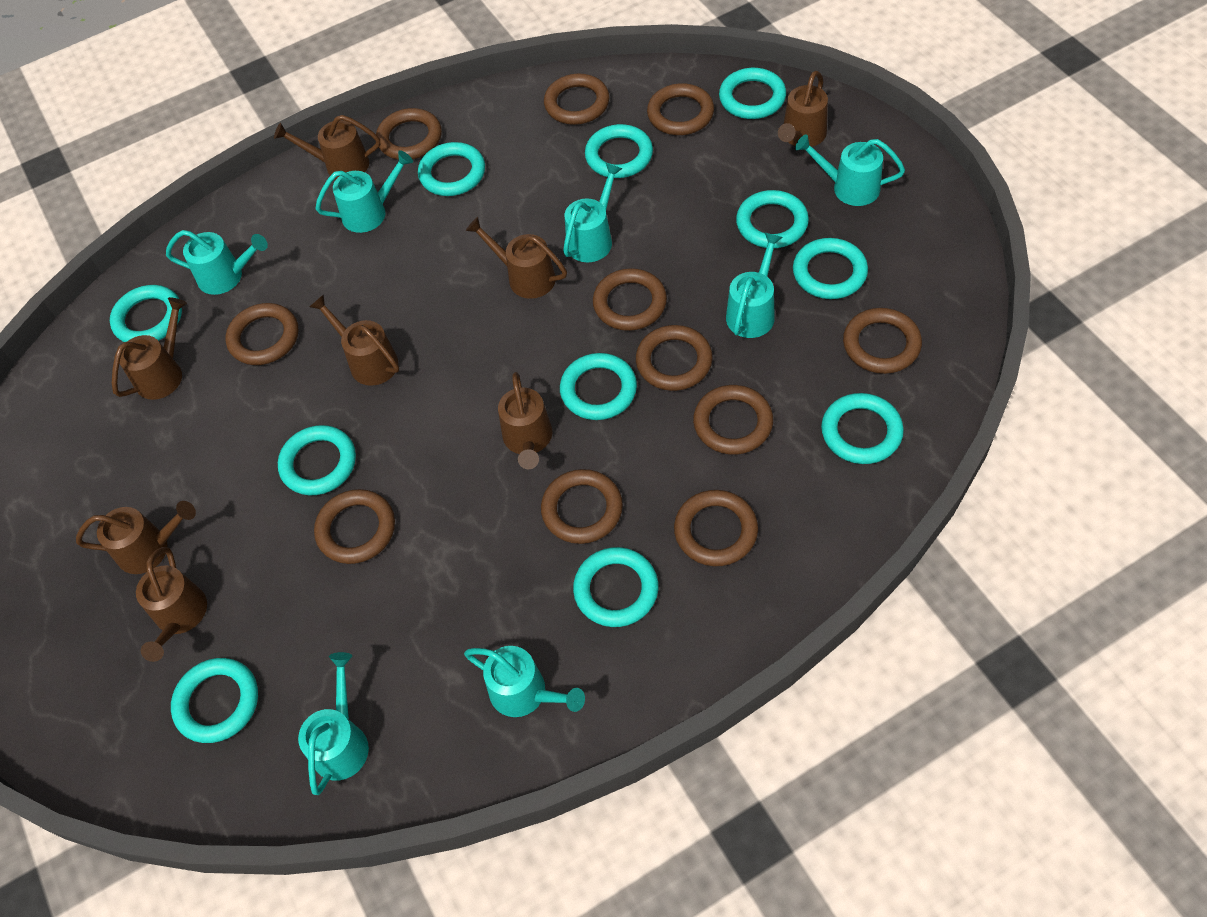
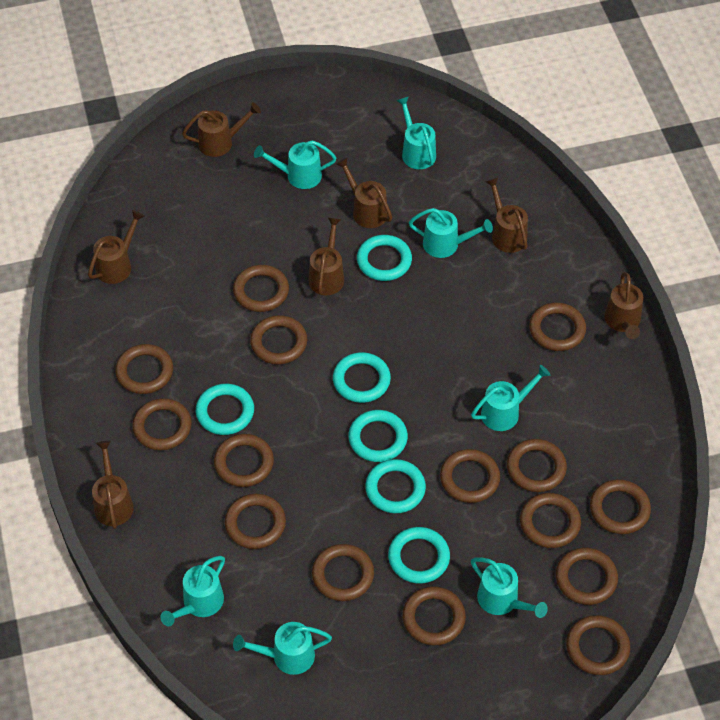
brown ring: [226,303,299,365] [314,489,395,564] [376,108,442,160] [541,469,623,544] [544,74,609,125] [593,268,667,331] [636,325,713,391] [647,83,714,135] [674,490,758,566] [693,385,773,455] [843,308,922,374] = 11 -> [115,344,173,394] [132,398,192,450] [214,434,274,487] [225,494,286,549] [233,265,289,312] [250,315,307,364] [312,544,374,601] [402,586,466,645] [440,449,500,503] [507,439,567,492] [520,493,581,548] [529,303,586,351] [556,548,618,605] [566,615,630,675] [590,479,651,534] = 15
brown watering can: [76,501,196,574] [112,297,187,400] [136,547,207,662] [274,115,380,179] [310,294,399,386] [466,217,567,299] [498,372,552,469] [778,71,828,147] = 8 -> [88,210,144,284] [92,441,134,529] [182,102,261,157] [309,218,344,295] [336,157,392,228] [485,178,528,253] [604,272,643,339] = 7
turquoise ring: [110,285,182,342] [171,658,258,743] [278,425,356,495] [418,142,485,196] [560,353,637,420] [573,547,658,627] [585,124,653,178] [719,68,786,119] [736,190,809,248] [793,238,868,299] [821,393,904,464] = 11 -> [196,384,254,435] [333,352,391,403] [348,410,408,462] [357,235,412,281] [365,459,426,513] [388,527,450,584] = 6

